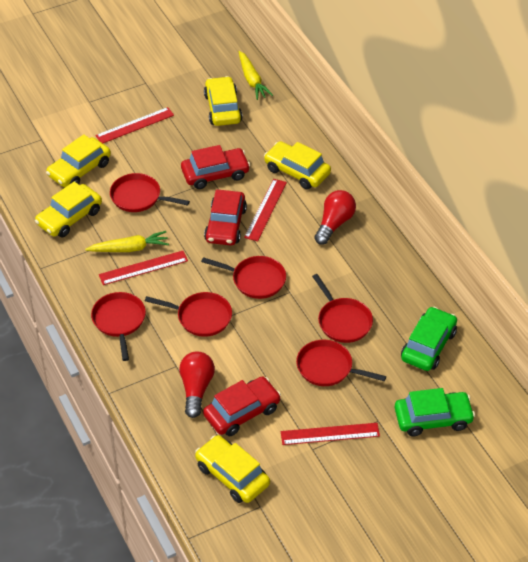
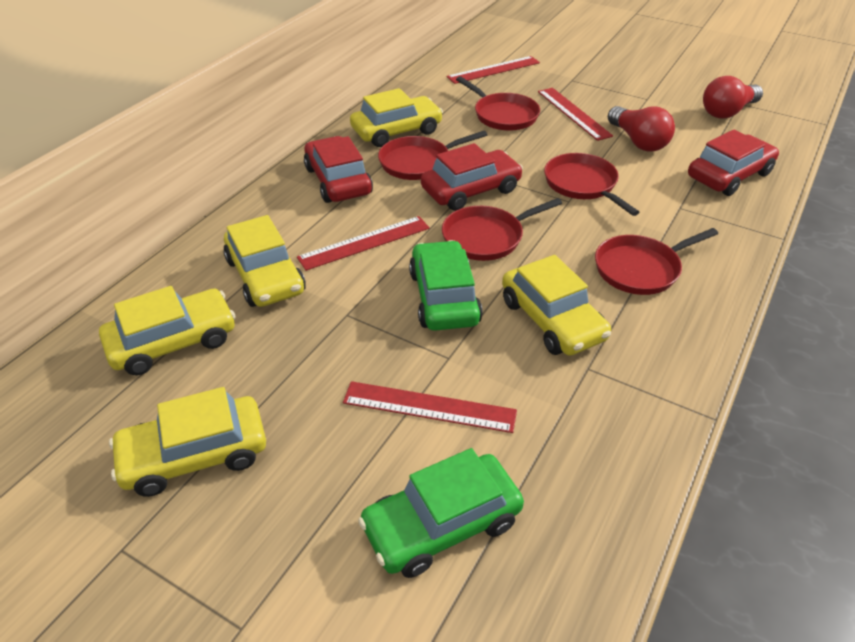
red pan: [91,292,146,361] [110,173,190,212] [145,292,232,337] [201,256,286,299] [296,340,386,386] [312,274,373,343] = 6 -> [378,131,487,180] [442,198,562,261] [456,76,540,131] [544,153,639,216] [595,228,718,295] = 5
yellow carrot: [85,231,169,252] [239,51,273,100] = 2 -> none = 0

